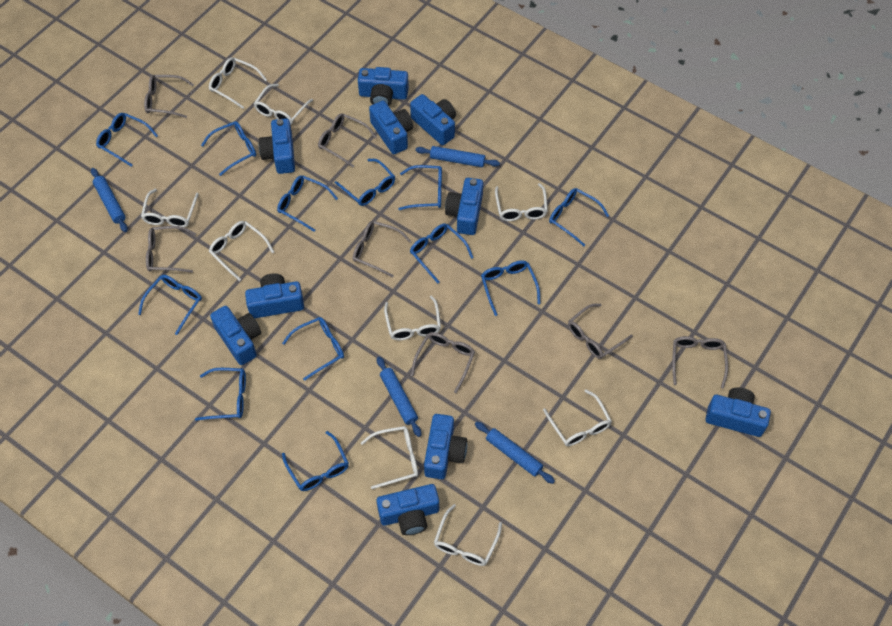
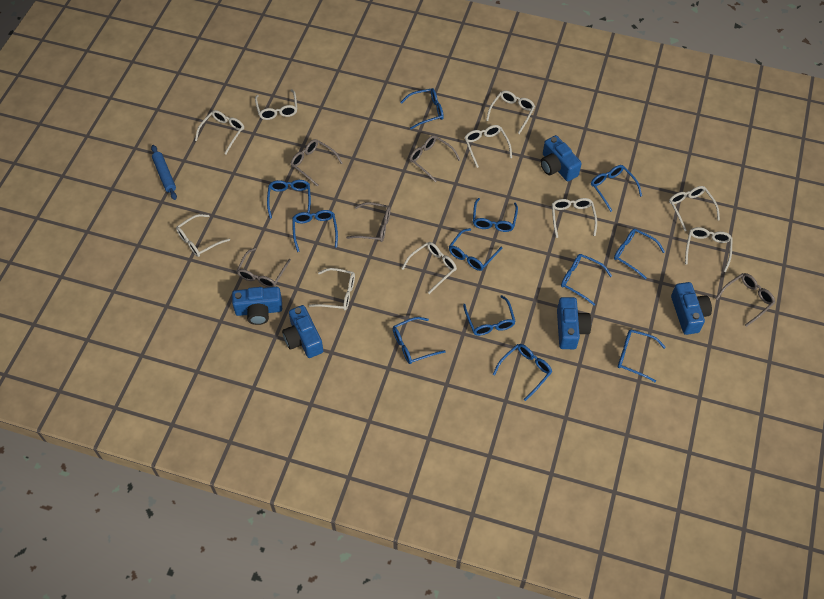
blue camera: [210,306,261,365] [245,273,304,318] [259,118,295,174] [358,67,409,106] [369,101,413,154] [377,484,439,535] [410,94,456,145] [424,414,467,479] [445,178,483,235] [705,387,771,437] = 10 -> [232,287,282,325] [282,305,323,358] [541,135,582,181] [557,297,591,349] [671,282,712,335] = 5
blue rolling pin: [91,168,128,232] [377,357,421,437] [416,146,500,167] [475,422,555,484] = 4 -> [151,145,177,200] = 1
grey glasses: [144,75,194,118] [146,226,196,273] [318,113,376,167] [353,221,411,278] [411,332,475,393] [568,304,633,359] [672,336,728,388] = 7 -> [237,248,291,287] [291,139,343,186] [346,202,391,242] [409,135,460,183] [715,273,775,327] = 5
white glasses: [141,189,199,227] [209,57,267,109] [209,221,274,281] [254,84,313,125] [361,426,418,489] [384,295,441,340] [434,504,502,566] [495,183,548,221] [543,390,612,446] = 9 -> [176,214,230,257] [195,110,244,154] [255,89,297,120] [309,268,355,310] [402,242,457,294] [464,125,512,168] [486,90,535,134] [552,198,597,238] [669,186,720,231] [685,227,733,272] = 10

